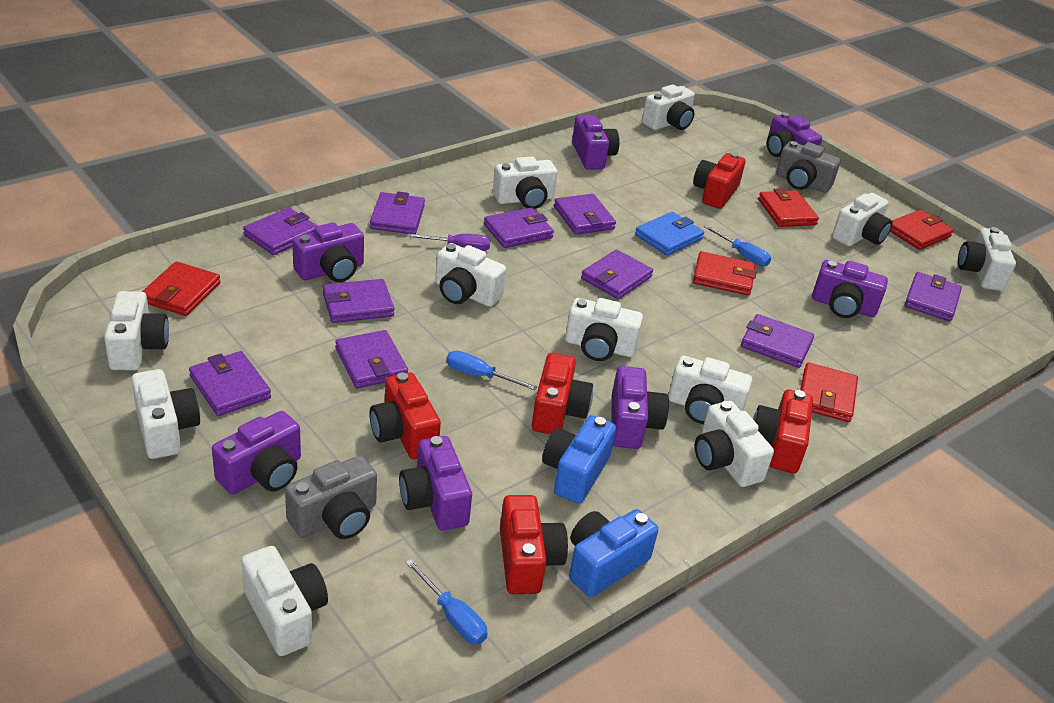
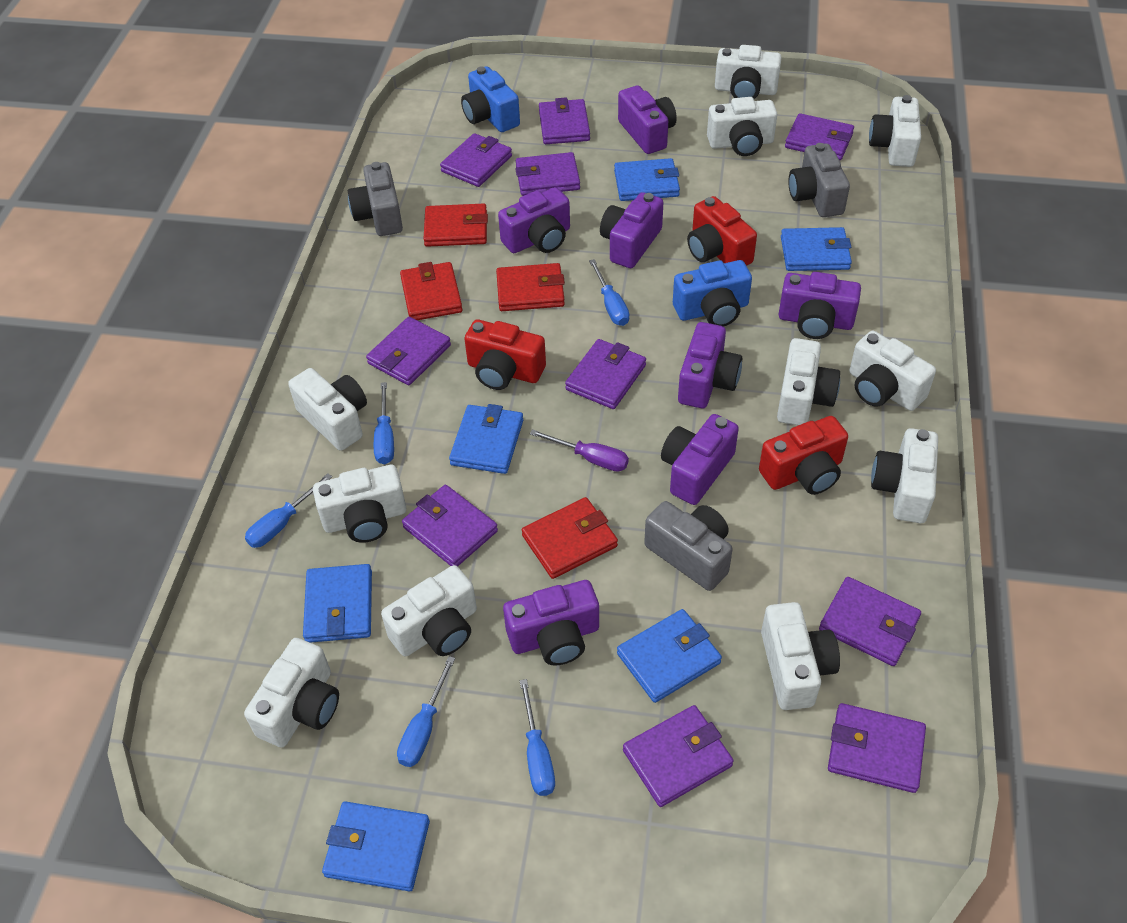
blue screwdriver: [405,559,488,644] [446,351,537,390] [703,225,771,266] = 3 -> [245,473,332,548] [374,382,394,464] [397,656,455,767] [520,679,555,796] [589,259,629,326] = 5
blue wallet: [635,212,704,256] = 1 -> [303,564,372,643] [322,802,430,891] [449,404,523,474] [614,158,680,201] [617,609,722,703] [781,227,852,271] = 6
grey camera: [285,455,377,539] [776,141,841,193] = 2 -> [348,162,403,236] [644,501,733,591] [788,143,850,217] = 3
red camera: [369,372,441,459] [500,495,568,594] [532,353,593,434] [693,153,746,209] [753,389,813,474] = 5 -> [464,319,546,390] [687,196,757,266] [759,416,848,495] = 3
red wallet: [142,261,220,316] [693,251,756,296] [758,188,819,227] [800,362,858,422] [890,210,954,250] = 5 -> [400,262,463,320] [424,204,488,247] [496,263,565,311] [522,497,618,579] = 4

